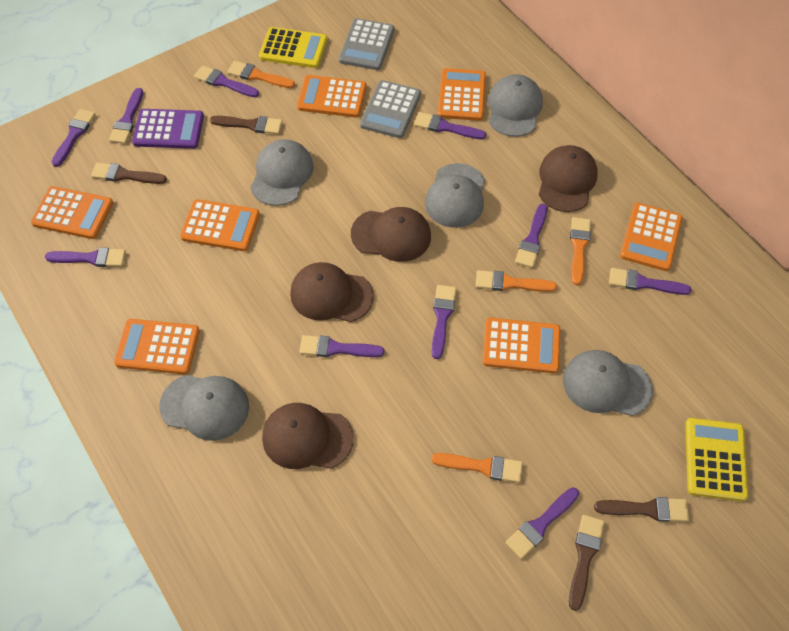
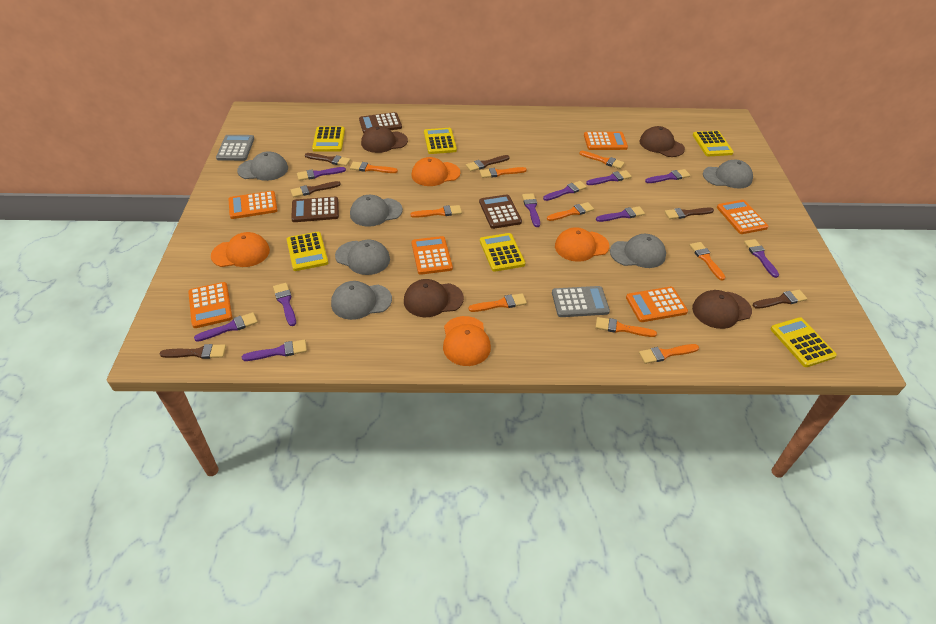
brown brush: [91,162,167,184] [210,116,282,134] [569,515,604,611] [594,497,689,522] = 4 -> [160,344,226,359] [290,181,341,198] [305,153,351,166] [466,155,509,171] [665,208,714,219] [753,290,808,309] = 6
brown calculator: none = 0 -> [291,197,339,222] [359,112,402,133] [479,194,522,229] = 3
grey cap: [159,375,249,441] [250,139,314,206] [425,163,485,228] [488,74,543,137] [563,350,653,416] = 5 -> [237,151,288,181] [331,281,392,320] [335,240,390,275] [350,195,403,227] [610,234,666,268] [703,160,753,189] = 6
orange brush: [227,61,295,88] [431,453,523,483] [476,270,557,292] [570,217,591,285] = 4 -> [350,162,398,173] [411,205,462,218] [469,293,527,312] [479,167,527,178] [547,202,594,221] [579,151,625,169] [595,317,657,337] [639,344,699,364] [689,242,725,281] = 9
orange calculator: [31,186,113,239] [114,319,200,374] [180,199,260,251] [297,75,367,118] [438,68,486,121] [483,317,560,373] [620,202,682,271] = 7 -> [188,282,232,328] [229,191,278,219] [412,236,453,275] [584,132,628,150] [626,287,688,322] [717,200,768,234] = 6
orange cap: none = 0 -> [211,232,270,267] [412,157,461,186] [443,316,491,366] [555,227,609,262] = 4
purple calculator: [132,109,204,149] = 1 -> none = 0
yellow calculator: [259,27,327,68] [685,418,748,501] = 2 -> [287,232,328,271] [312,127,345,152] [424,128,457,154] [480,233,525,272] [693,131,734,156] [771,317,837,367] = 6

